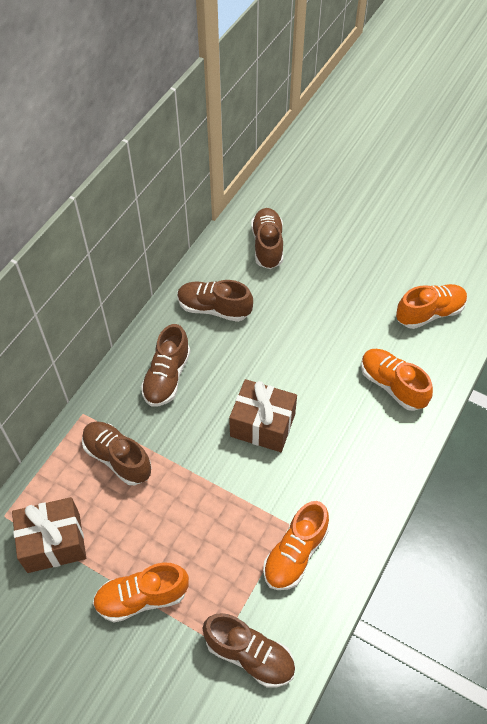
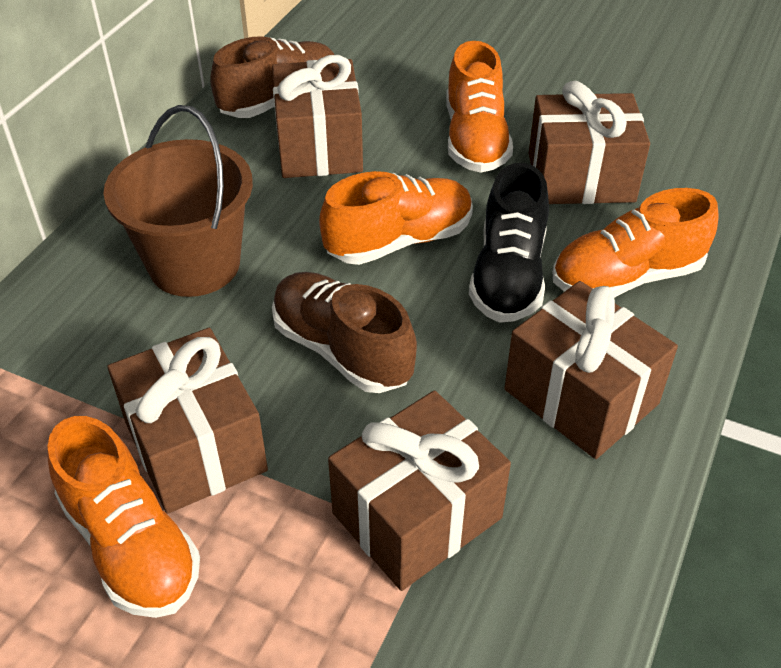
black shoe: none = 0 -> [469,163,549,323] = 1
brown bucket: none = 0 -> [103,105,253,297] = 1
brown gift: [12,497,86,573] [229,379,297,452] = 2 -> [108,328,268,514] [272,55,363,178] [328,390,511,591] [504,281,678,459] [529,81,650,204] = 5
brown shoe: [82,421,152,485] [141,324,191,406] [177,280,253,322] [203,613,295,688] [251,208,283,269] = 5 -> [210,36,334,118] [272,272,417,393] = 2

